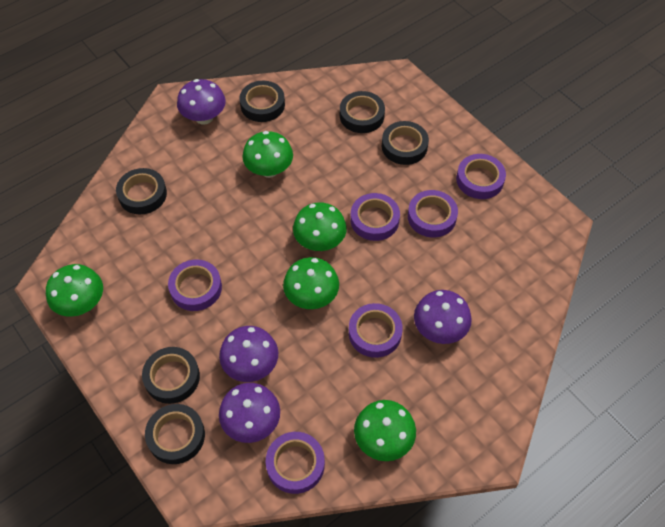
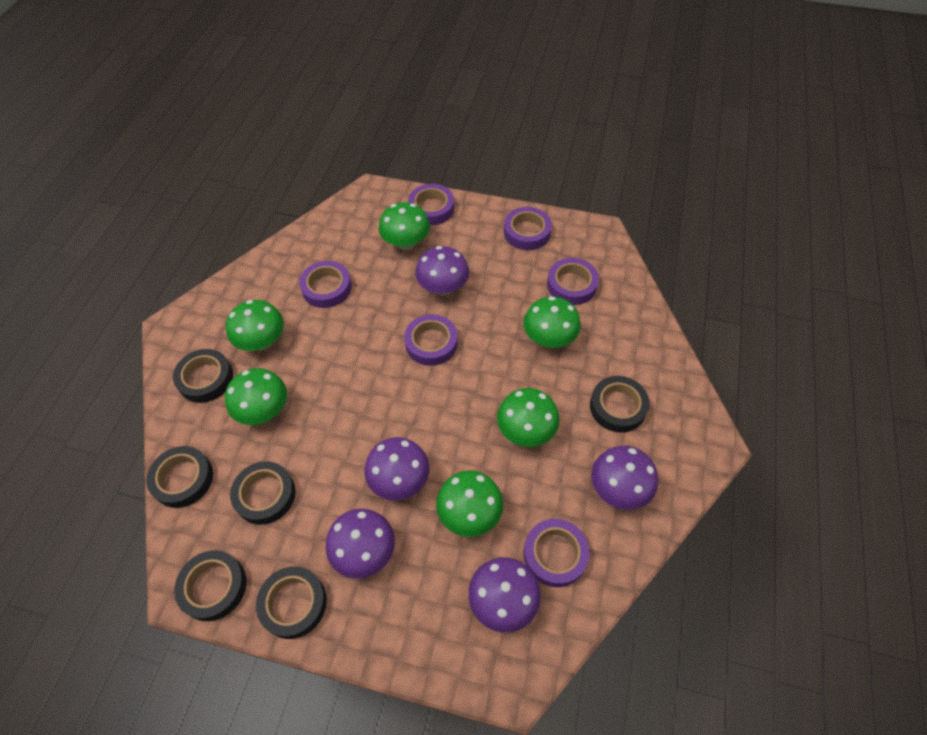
green mushroom: [46,264,103,317] [242,131,293,178] [283,257,339,309] [293,202,347,251] [354,400,416,461] = 5 -> [225,368,287,425] [226,300,284,351] [379,202,430,250] [436,471,503,537] [497,388,560,447] [524,296,581,348] = 6
purple mushroom: [177,79,226,125] [219,326,278,382] [219,383,280,443] [414,290,472,344] = 4 -> [326,509,395,579] [364,437,430,500] [415,246,469,296] [468,557,541,633] [591,446,658,510] = 5

